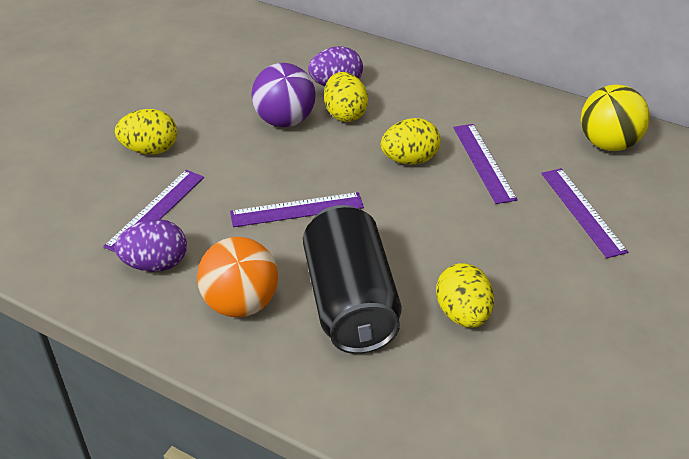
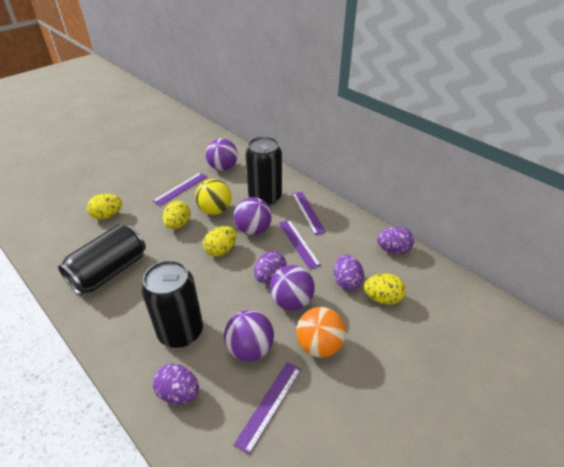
black can: [303,205,402,354] = 1 -> [58,224,146,295] [141,260,203,348] [245,137,282,206] = 3
purple ball: [251,63,316,127] = 1 -> [206,138,238,171] [224,310,274,361] [234,197,272,235] [270,265,315,311] = 4
purple egg: [115,219,187,272] [308,46,363,86] = 2 -> [153,364,199,404] [254,251,287,284] [334,254,364,291] [377,227,414,254] = 4

